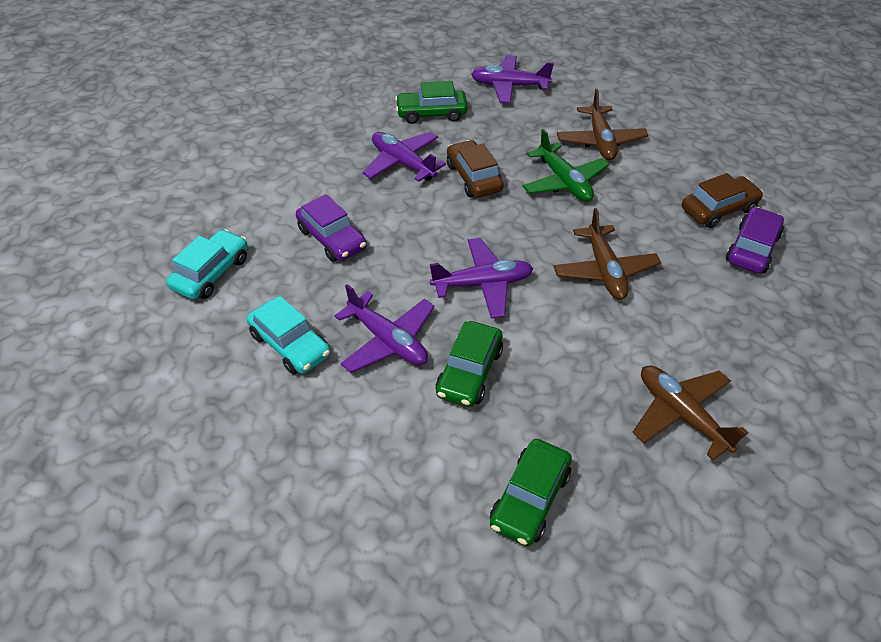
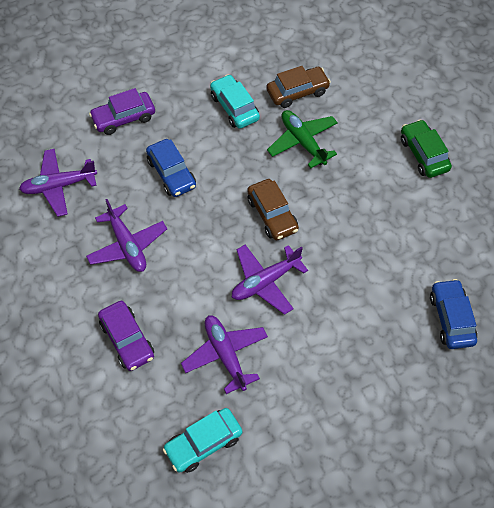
blue car: none = 0 -> [146,139,196,197] [430,279,477,349] = 2
brown plane: [553,208,661,300] [557,89,648,160] [632,365,748,460] = 3 -> none = 0
green car: [395,81,468,124] [436,321,503,407] [490,439,572,546] = 3 -> [401,119,452,178] = 1

